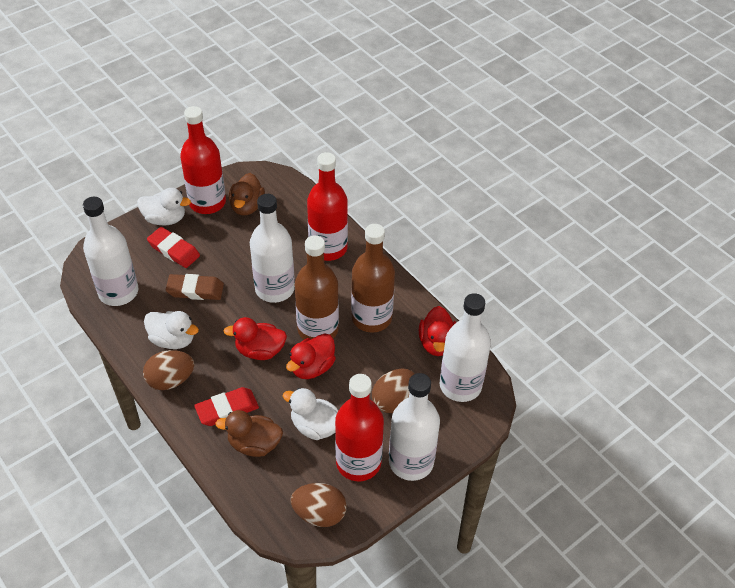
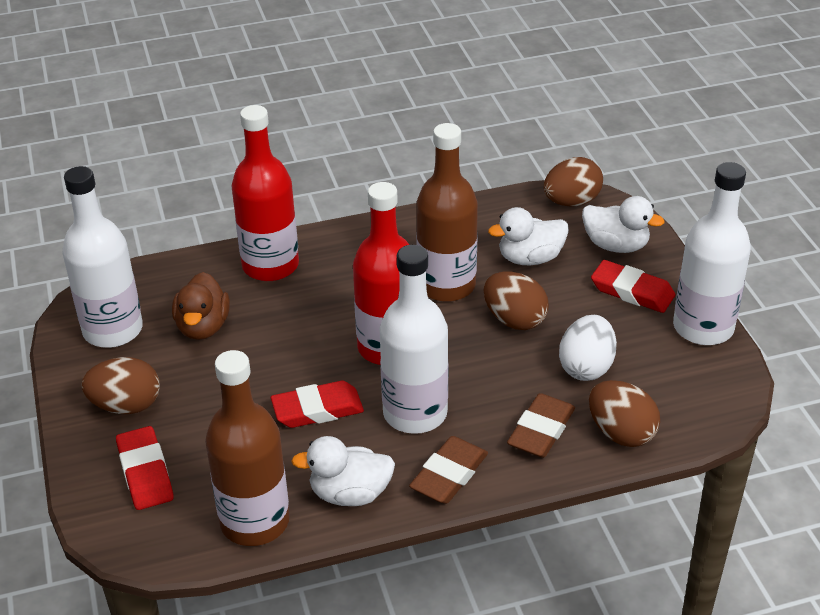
brown duck: [215,410,283,457] [229,173,265,215] = 2 -> [172,272,230,340] = 1
brown egg: [143,350,194,390] [291,483,347,527] [372,368,415,413] = 3 -> [82,357,160,414] [484,271,549,330] [544,157,603,207] [589,380,660,447] = 4
brown eraser: [166,274,224,300] = 1 -> [409,436,488,504] [507,393,575,458] = 2
red bottle: [180,106,226,214] [307,152,348,261] [335,374,384,481] = 3 -> [232,105,299,281] [353,182,409,365] = 2
red duck: [224,317,287,360] [286,333,336,379] [419,306,456,356] = 3 -> none = 0
red eraser: [147,227,200,268] [194,387,259,426] = 2 -> [116,426,174,510] [271,381,364,428] [591,260,675,313] = 3
white bottle: [83,197,138,306] [250,194,295,303] [389,373,440,481] [440,293,491,402] = 4 -> [62,166,143,348] [380,245,448,434] [673,162,751,345] = 3
white egg: none = 0 -> [559,315,617,381] = 1

